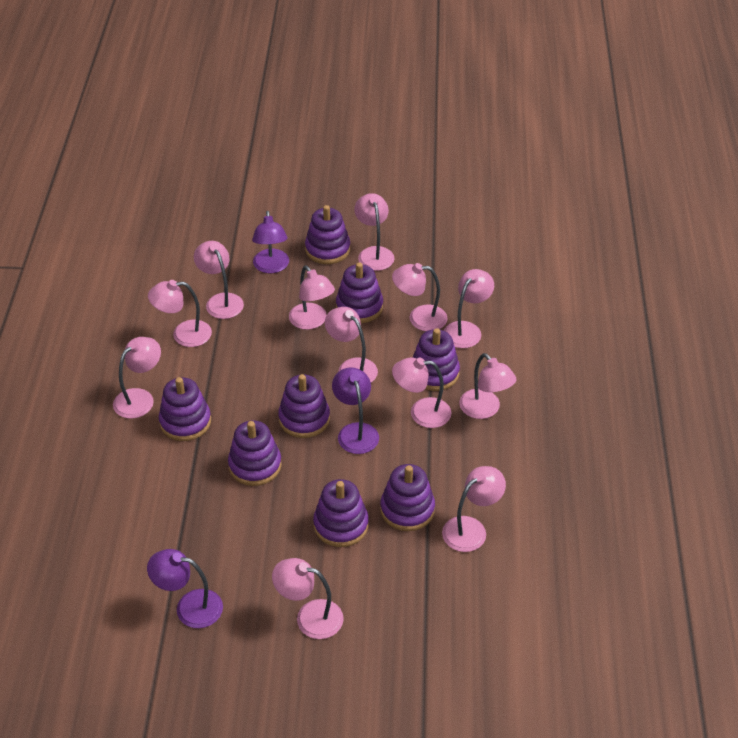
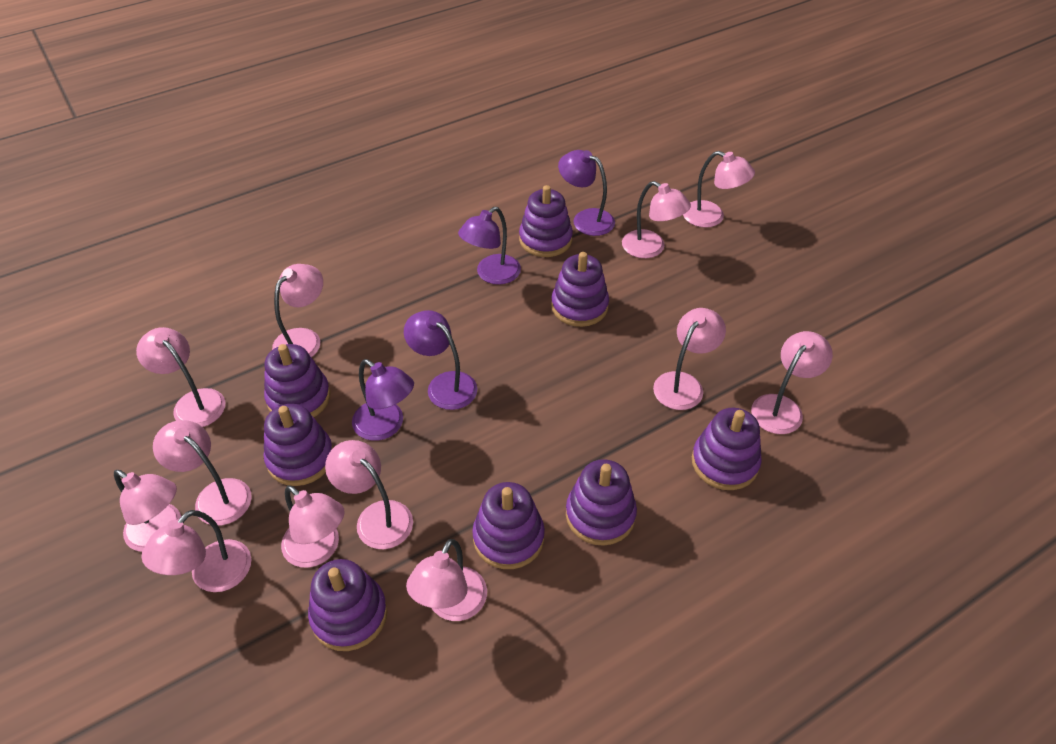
purple lamp: [147,549,223,628] [252,211,289,273] [332,367,379,454] = 3 -> [352,359,414,441] [404,310,477,410] [458,207,521,285] [558,150,615,236] = 4

